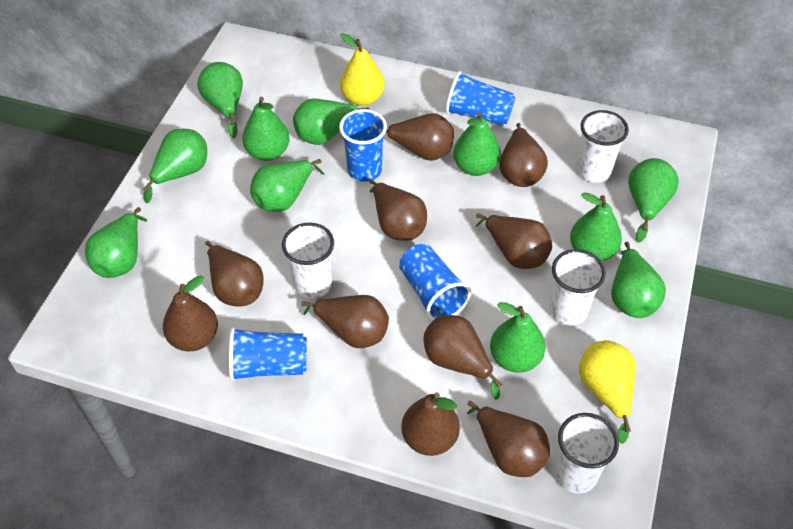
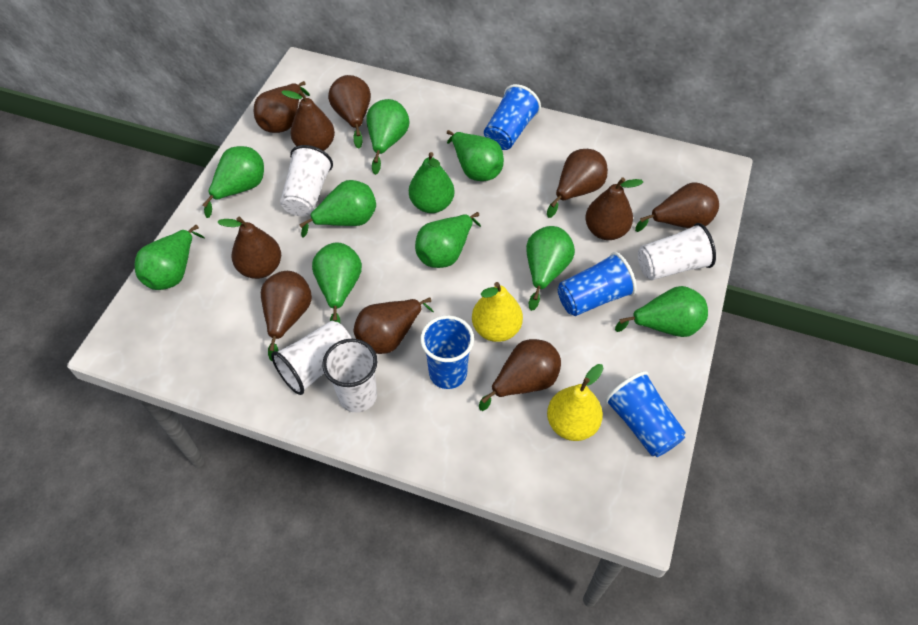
green pear: [85,207,147,278] [142,129,207,203] [197,62,243,138] [242,97,290,161] [250,159,325,212] [293,99,369,145] [453,112,501,176] [490,302,546,373] [570,192,622,261] [611,242,666,318] [628,158,679,243] = 11 -> [135,225,205,290] [203,146,264,218] [299,180,376,238] [312,243,362,323] [366,99,409,175] [409,152,455,213] [415,212,481,268] [447,130,504,181] [526,226,575,311] [615,286,708,337] = 10

